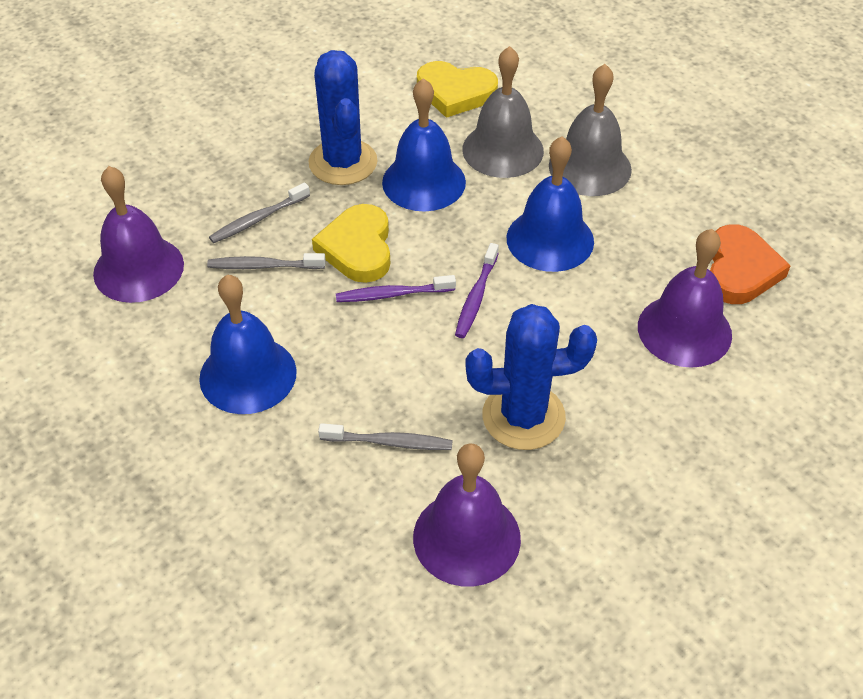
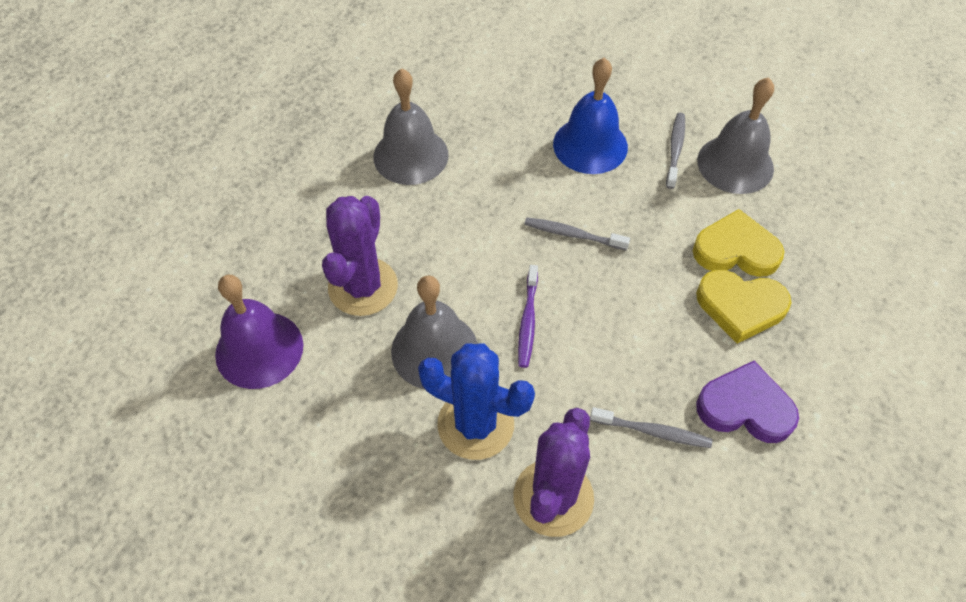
blue bell: [199,275,297,414] [382,78,466,211] [507,136,594,272] = 3 -> [553,58,628,174] = 1
blue cactus: [309,50,378,185] [465,304,597,450] = 2 -> [418,343,535,460] = 1
grey bell: [462,46,544,178] [549,64,632,196] = 2 -> [373,68,449,185] [391,275,478,389] [697,77,774,194] = 3
orange heart: [710,224,791,304] = 1 -> none = 0
purple bell: [93,166,184,303] [413,443,521,587] [638,229,732,368] = 3 -> [215,275,303,389] = 1
purple cactus: none = 0 -> [322,196,398,316] [513,408,594,537] = 2
purple heart: none = 0 -> [696,361,799,443] = 1
purple toothbrush: [336,275,456,302] [455,243,499,338] = 2 -> [518,265,538,368] = 1

